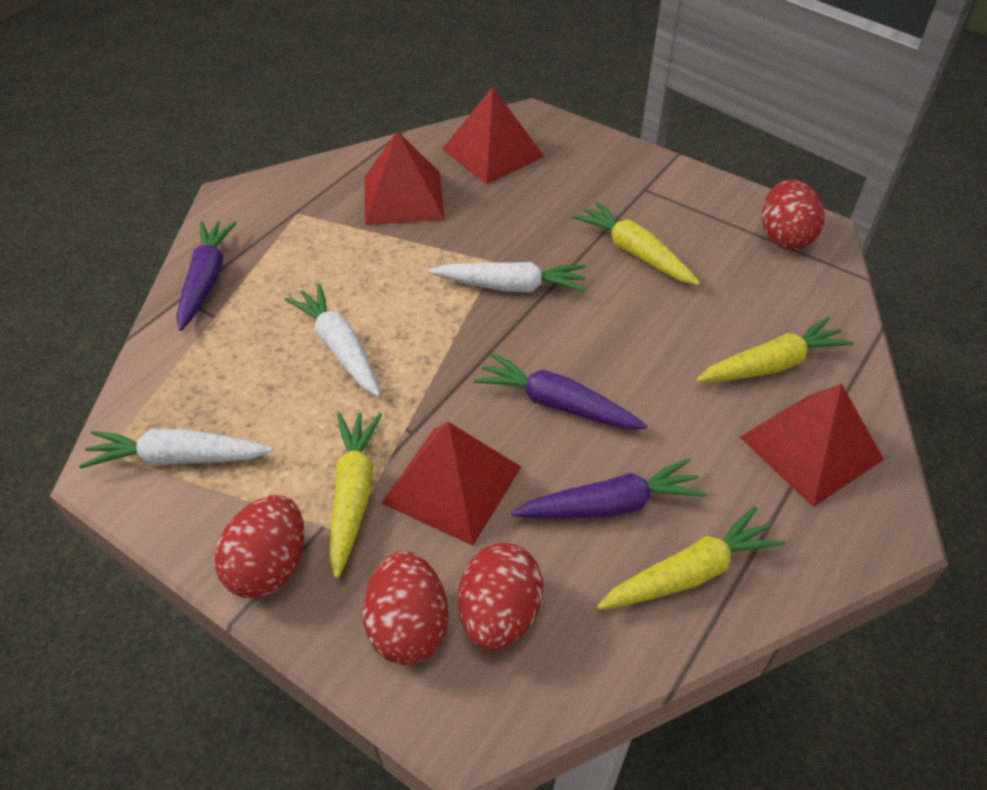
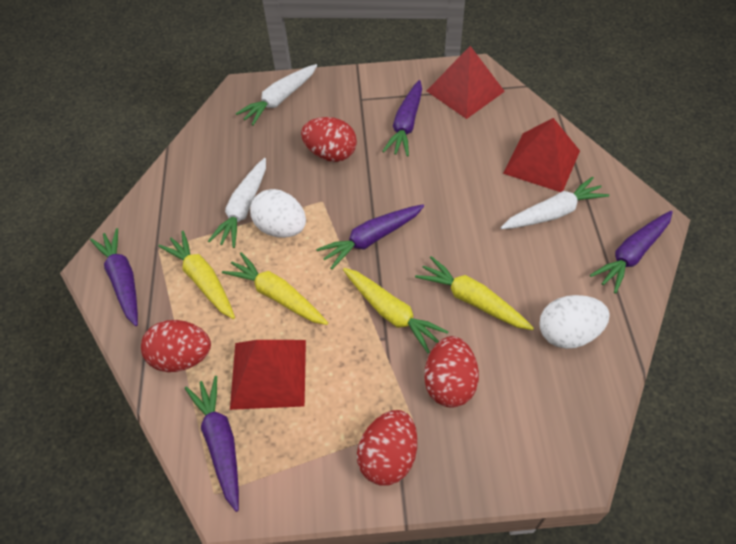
purple carrot: [177,221,237,331] [474,353,648,429] [511,458,707,518] = 3 -> [90,228,138,326] [185,376,239,512] [316,204,424,270] [382,80,422,157] [590,211,673,294] = 5
red pyramid: [365,131,445,225] [381,422,521,546] [442,87,544,185] [740,384,884,507] = 4 -> [230,340,306,410] [426,46,505,119] [503,118,580,192] = 3
white egg: none = 0 -> [250,189,306,238] [539,295,610,349] = 2

